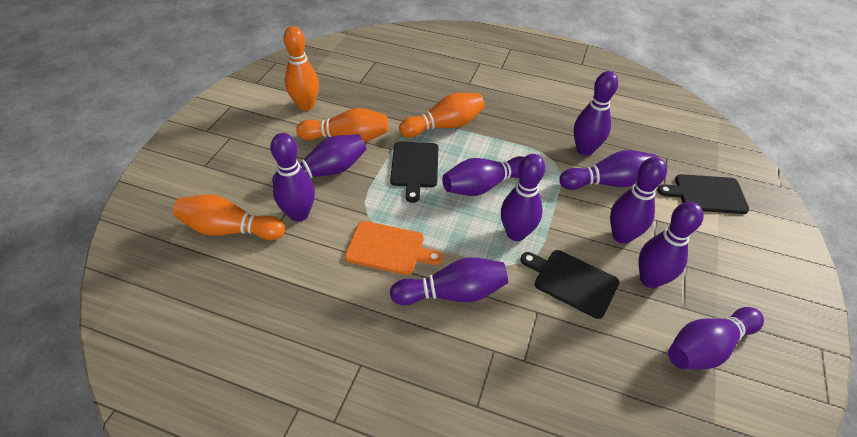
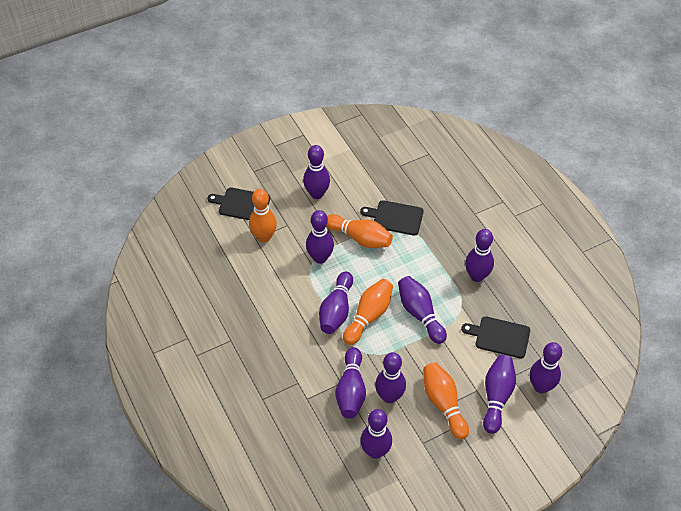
orange cutting board: [345,221,443,275] = 1 -> none = 0

